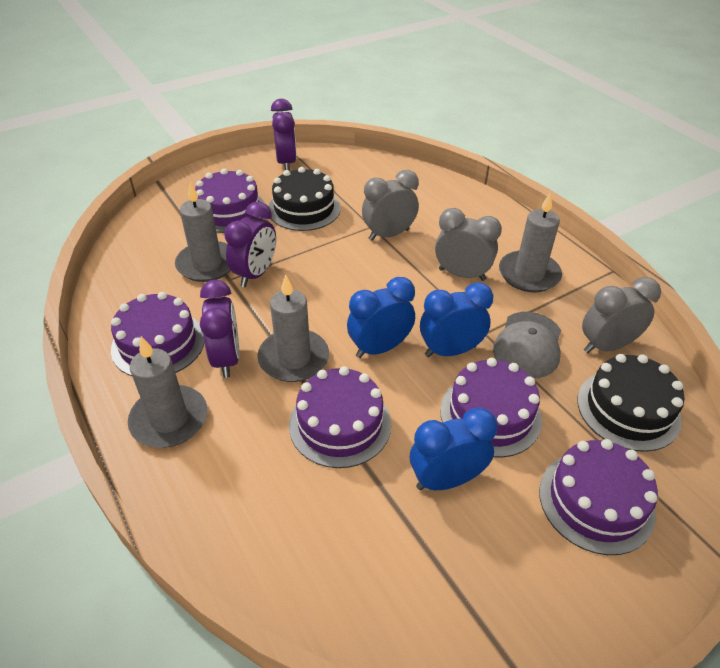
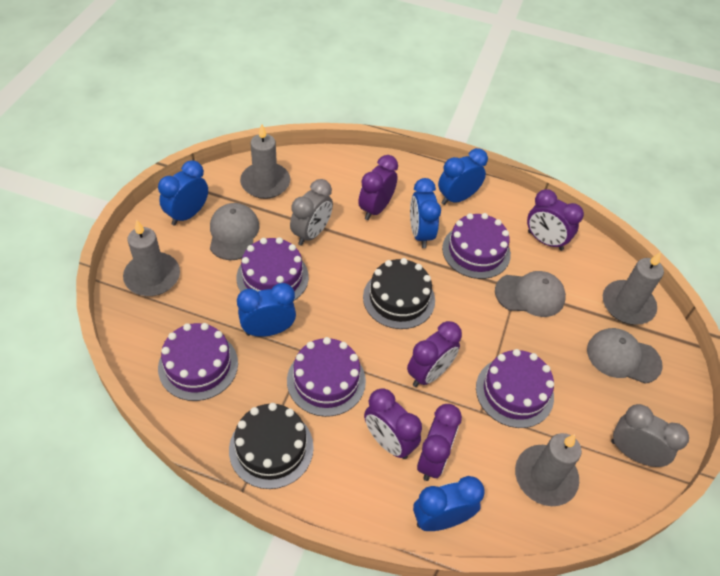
blue clock: [347,277,415,358] [410,407,497,490] [420,282,493,357] = 3 -> [158,160,208,225] [237,283,296,337] [410,178,441,248] [413,476,485,531] [438,148,488,205] = 5
grey cap: [493,312,561,378] = 1 -> [210,203,259,260] [495,271,566,317] [587,328,662,384] = 3
grey clock: [362,170,419,241] [435,208,502,281] [582,277,661,353] = 3 -> [290,179,333,246] [611,404,689,467] = 2
purple clock: [200,280,240,378] [224,202,276,287] [271,99,297,171] = 3 -> [358,155,398,220] [364,388,422,459] [407,321,462,387] [417,404,462,481] [527,189,584,251] = 5

